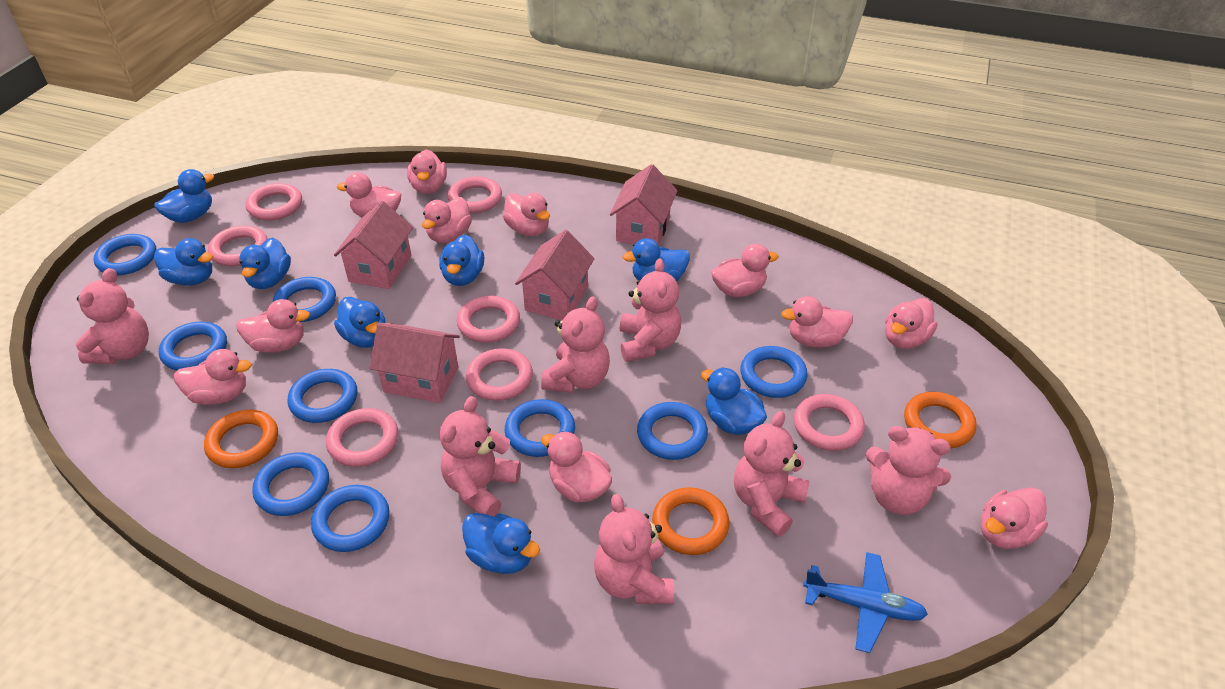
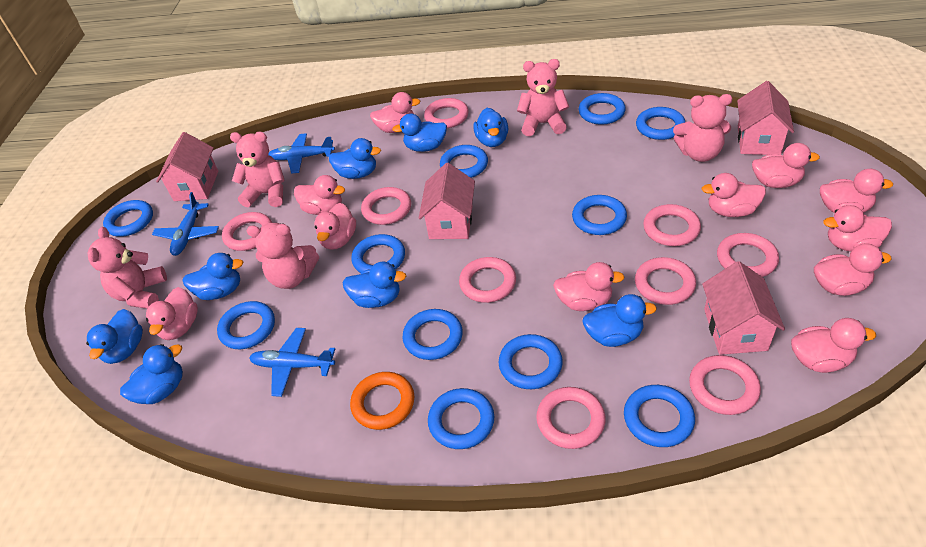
blue plane: [803,552,928,653] = 1 -> [152,192,219,256] [249,328,335,397] [268,133,335,174] = 3
blue ring: [94,234,156,275] [159,322,227,370] [252,452,329,516] [273,277,336,322] [288,369,357,423] [311,485,390,552] [505,399,575,457] [637,402,708,460] [740,346,808,398] = 9 -> [103,200,153,237] [217,301,275,349] [351,234,405,273] [402,309,463,360] [428,388,494,449] [440,145,488,178] [499,334,563,389] [572,195,627,235] [579,93,626,125] [624,385,695,447] [636,107,685,140] = 11
orange ring: [204,410,278,468] [652,487,730,555] [904,392,976,448] = 3 -> [350,372,414,430] = 1
pink ring: [208,225,268,266] [246,183,302,221] [326,408,398,467] [448,176,502,213] [457,296,520,343] [466,348,533,401] [794,394,865,451] = 7 -> [222,212,272,251] [361,187,411,225] [424,98,469,128] [459,257,516,303] [536,387,606,449] [635,257,696,305] [643,204,701,246] [689,355,761,415] [717,233,779,277] = 9
pink teddy bear: [76,268,149,364] [440,396,521,516] [541,296,610,393] [594,494,674,604] [620,258,681,362] [734,411,810,537] [866,426,951,515] = 7 -> [88,227,167,309] [230,132,285,207] [247,223,319,289] [517,59,569,136] [673,94,732,162] = 5

